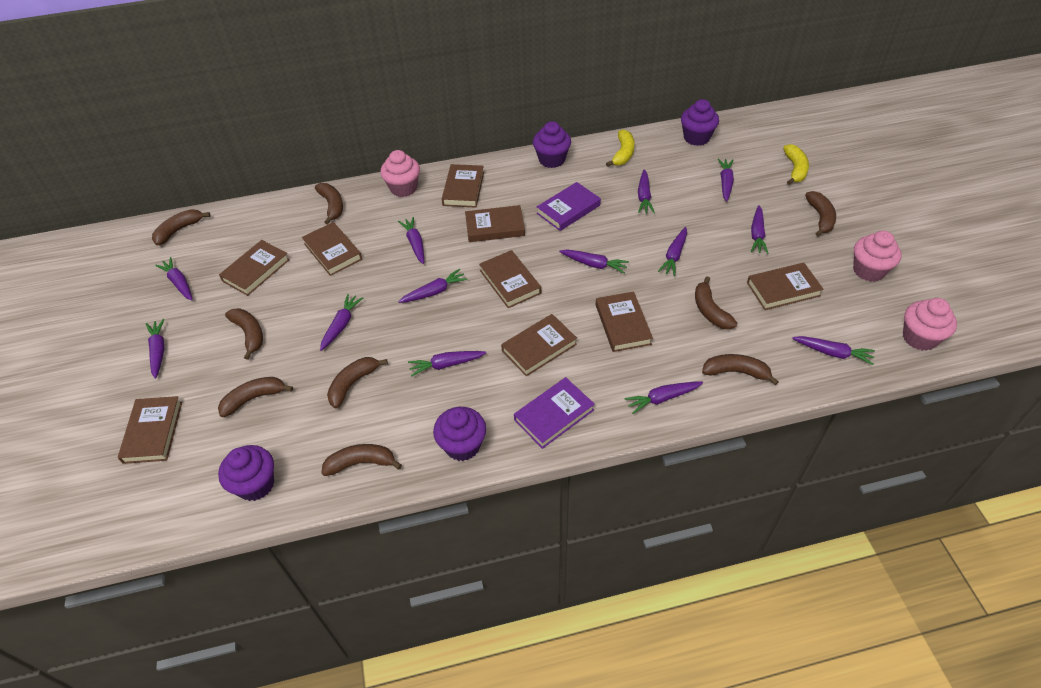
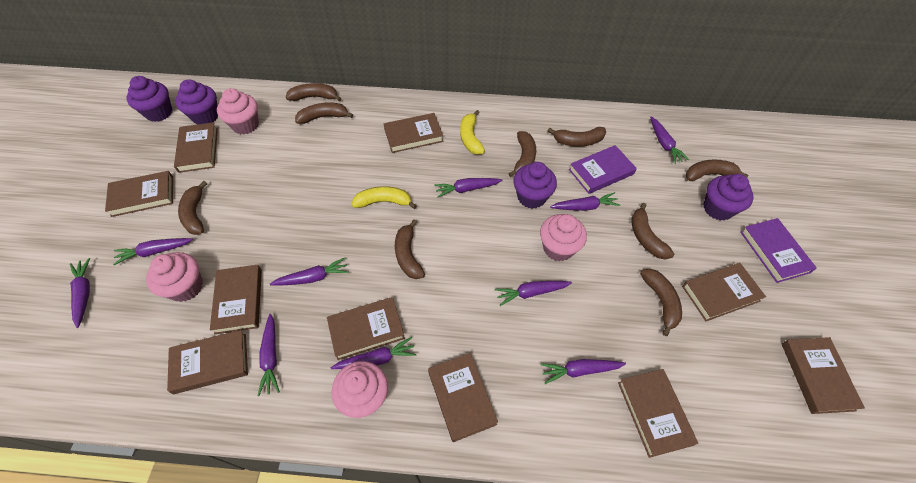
brown book: [118,396,182,464] [219,240,290,296] [302,222,362,276] [442,164,484,208] [465,205,525,242] [479,250,541,308] [501,314,577,377] [596,291,653,352] [747,263,824,310] = 9 -> [105,171,173,217] [167,330,248,394] [174,122,218,173] [210,265,262,334] [327,297,405,360] [384,113,443,153] [428,353,498,442] [618,369,698,458] [682,263,766,321] [782,337,865,414] = 10
pink cupcake: [380,150,420,197] [853,231,902,282] [903,298,957,351] = 3 -> [146,252,203,302] [217,88,259,134] [331,361,388,418] [540,214,587,261] = 4
purple carrot: [146,319,164,378] [155,257,193,301] [320,294,363,351] [398,217,424,264] [399,269,468,303] [408,351,486,376] [559,249,629,273] [625,382,703,414] [638,169,655,213] [658,227,687,276] [718,159,734,202] [751,205,769,254] [792,336,875,365] = 13 -> [70,258,90,328] [113,238,193,265] [258,314,280,396] [270,258,349,286] [331,337,417,369] [434,178,502,197] [495,281,572,306] [540,359,626,384] [550,192,620,211] [650,117,689,164] = 10

